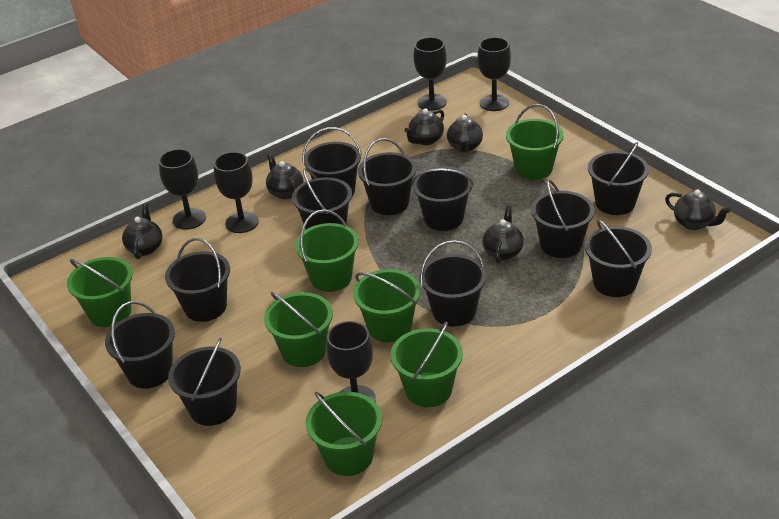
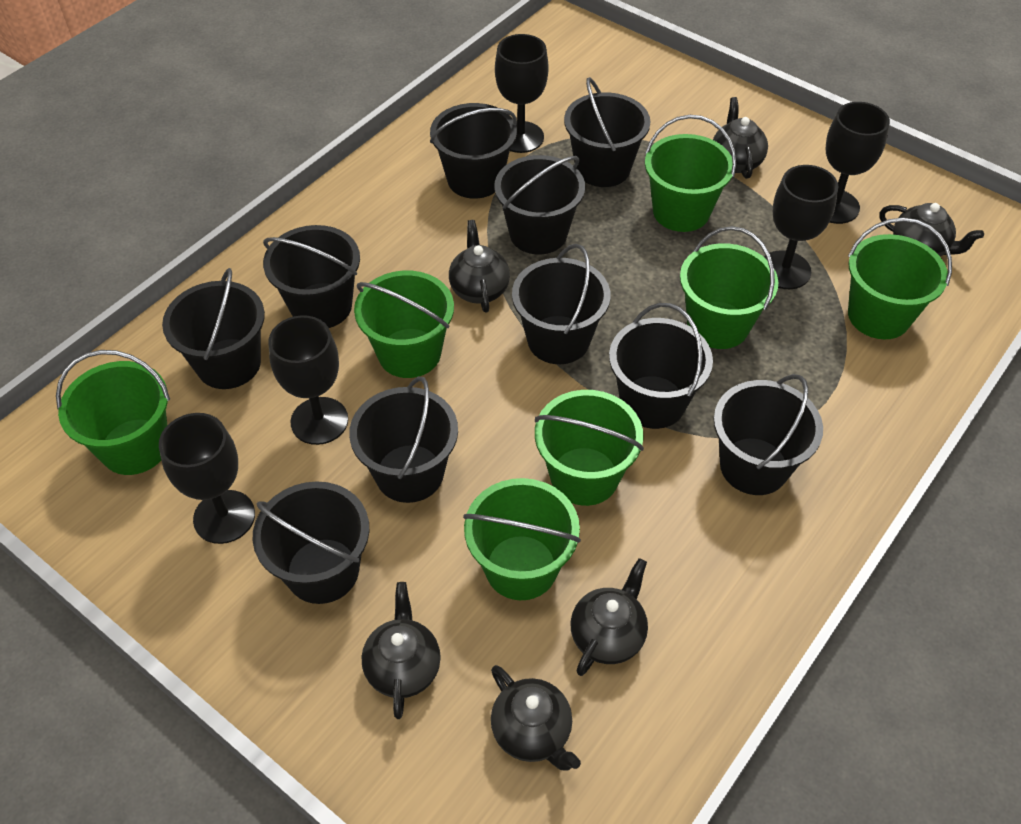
black bucket: [105,301,175,389] [165,238,230,322] [168,338,241,426] [292,168,352,229] [302,127,362,196] [358,138,416,215] [411,166,474,231] [420,240,487,327] [531,180,595,258] [585,219,652,297] [588,142,649,215] = 11 -> [162,268,265,389] [253,481,369,604] [263,225,360,328] [349,377,458,503] [430,103,517,199] [495,155,585,254] [512,244,611,364] [564,77,650,187] [609,303,713,429] [714,374,823,495] = 10

